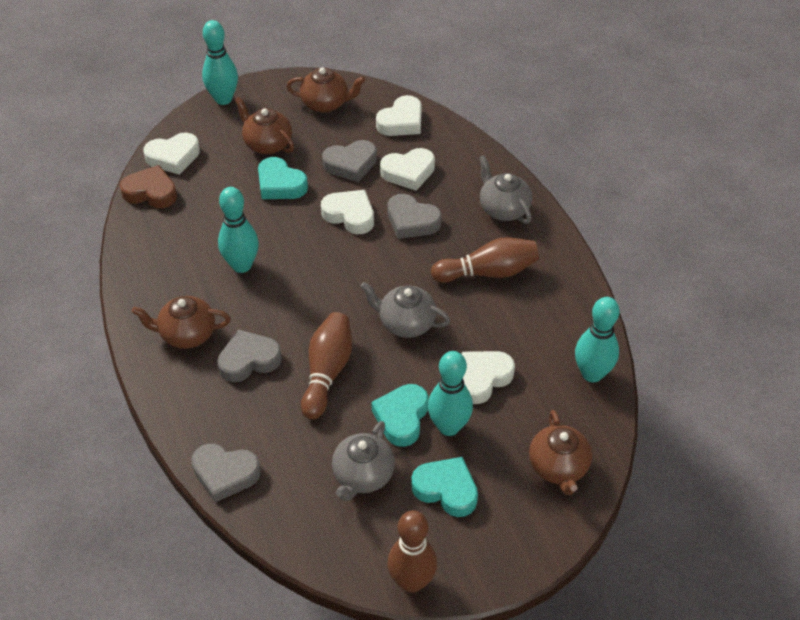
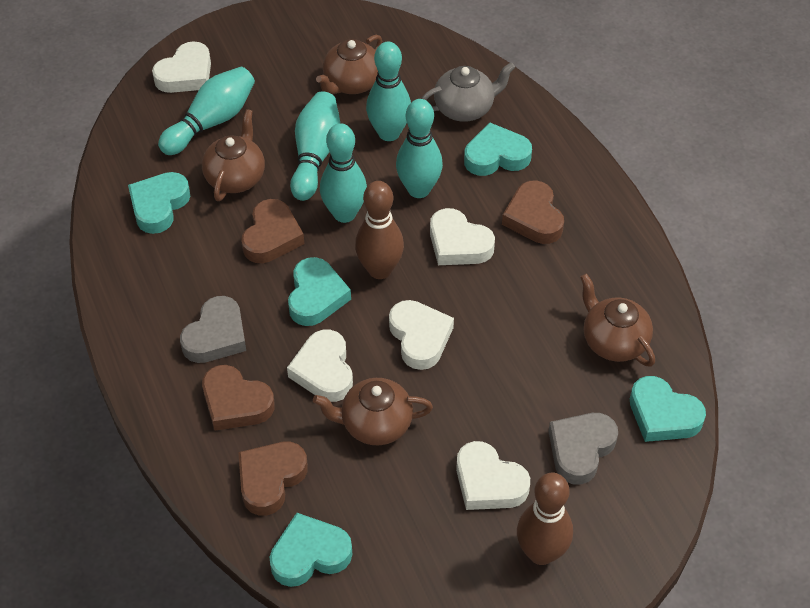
brown bowling pin: [301,312,352,419] [387,510,437,593] [431,237,539,283] = 3 -> [355,181,404,279] [517,473,573,565] = 2
brown heart: [120,165,177,208] = 1 -> [202,365,275,431] [238,442,308,516] [241,199,304,263] [502,180,564,244] = 4
grey heart: [191,444,261,502] [217,329,282,382] [322,140,377,182] [387,194,442,239] = 4 -> [180,296,246,363] [548,413,618,485] = 2
grey teapot: [332,421,395,501] [360,282,450,338] [479,155,532,224] = 3 -> [421,62,515,122] = 1
turquoise bowling pin: [202,20,238,105] [218,187,259,273] [428,351,473,436] [575,297,620,382] = 4 -> [158,67,255,155] [290,91,340,201] [320,123,367,223] [366,42,411,141] [396,99,443,198] = 5
turquoise heart: [258,157,308,199] [371,384,429,447] [411,457,478,517] = 3 -> [128,172,190,234] [270,513,352,587] [288,257,351,326] [464,122,532,176] [630,376,706,442] = 5

